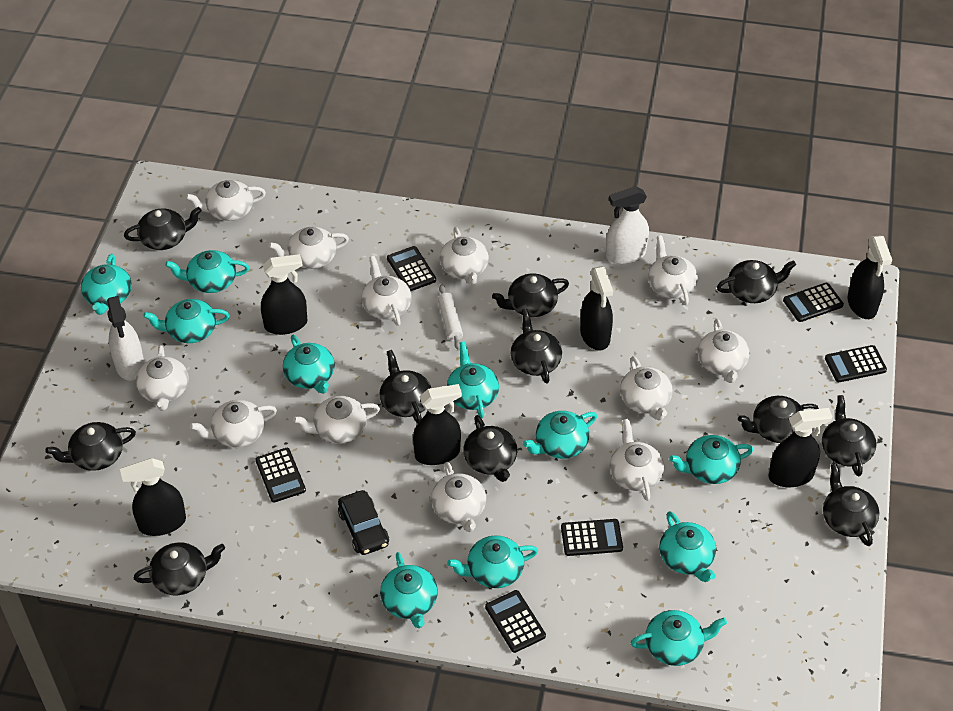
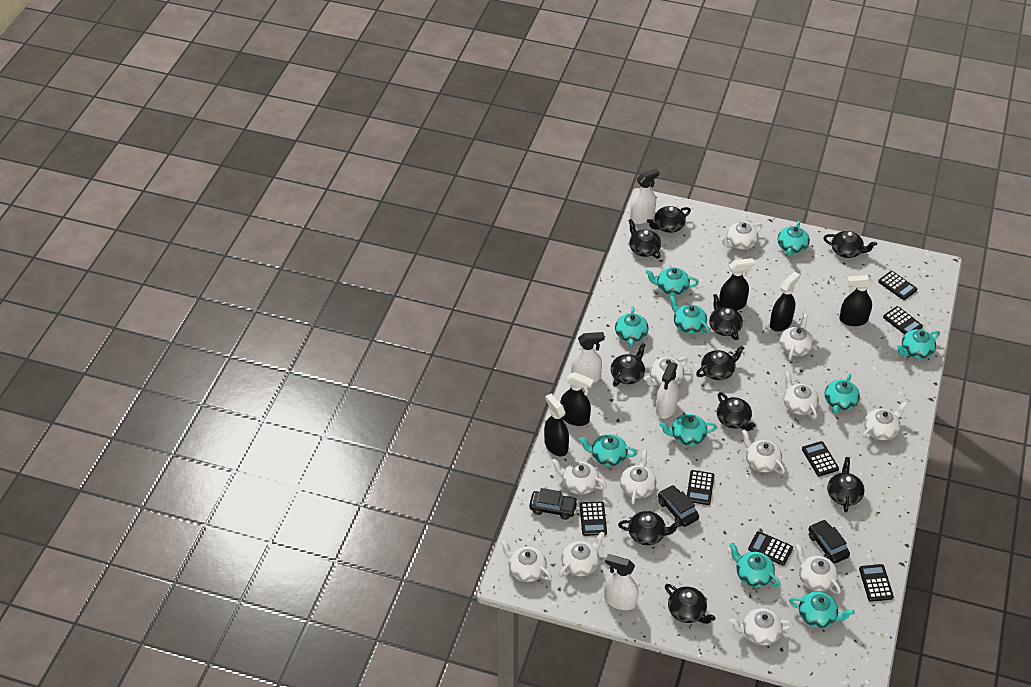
black calculator: [255,448,306,503] [387,246,436,291] [485,590,546,653] [561,519,623,556] [783,283,844,322] [825,345,887,382] = 6 -> [579,501,607,536] [687,470,714,505] [748,531,793,566] [802,441,839,476] [859,564,894,602] [878,271,917,300] [883,306,923,335] = 7
black car: [338,490,389,555] = 1 -> [529,488,578,520] [658,485,699,527] [809,520,850,564] = 3
black spray bottle: [120,458,186,536] [261,254,307,335] [413,384,462,465] [580,266,613,351] [768,408,832,487] [847,236,892,319] = 6 -> [544,394,569,456] [560,372,594,426] [719,258,755,311] [770,271,800,332] [839,275,873,326] = 5
black teapot: [45,422,136,471] [124,207,202,250] [134,542,225,595] [380,350,431,424] [463,415,517,482] [492,273,569,317] [511,309,562,384] [717,260,796,303] [738,396,819,443] [822,395,877,477] [823,463,880,546] = 11 -> [611,343,646,386] [618,511,681,545] [628,219,661,259] [647,206,691,233] [665,584,716,624] [696,346,744,380] [709,294,743,340] [717,392,756,431] [823,231,877,258] [827,457,865,512] = 10
turquoise teapot: [81,254,132,315] [143,299,230,343] [165,250,249,293] [283,335,335,394] [380,552,438,628] [447,341,499,418] [447,535,538,588] [523,411,597,459] [631,610,727,666] [659,511,716,582] [669,435,753,484] = 11 -> [579,434,637,466] [615,306,649,347] [645,267,699,295] [659,414,717,446] [669,295,710,334] [729,543,780,587] [778,221,810,257] [789,591,855,628] [825,374,860,414] [897,329,940,359] = 10
white rolling pin: [438,284,463,350] = 1 -> none = 0
white spray bottle: [107,296,144,381] [606,186,649,264] = 2 -> [571,332,605,383] [604,554,639,610] [630,168,659,224] [656,362,679,419] = 4

